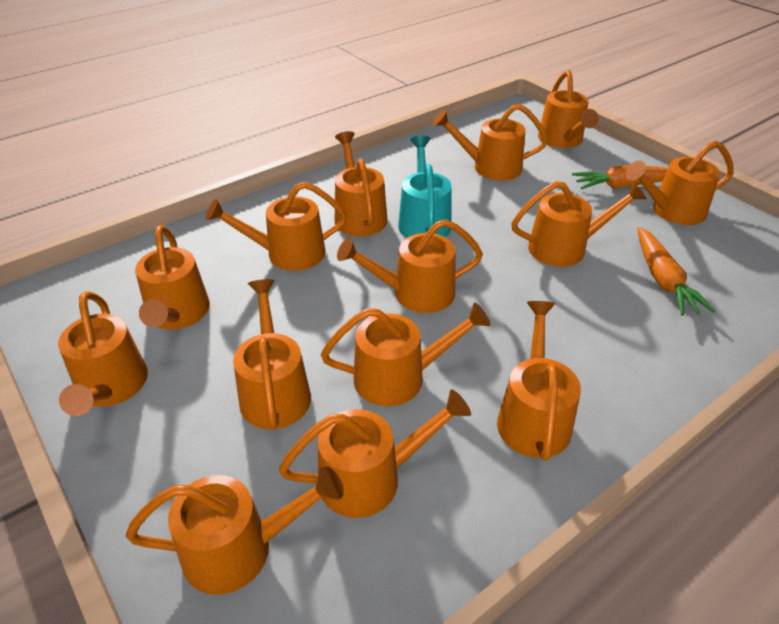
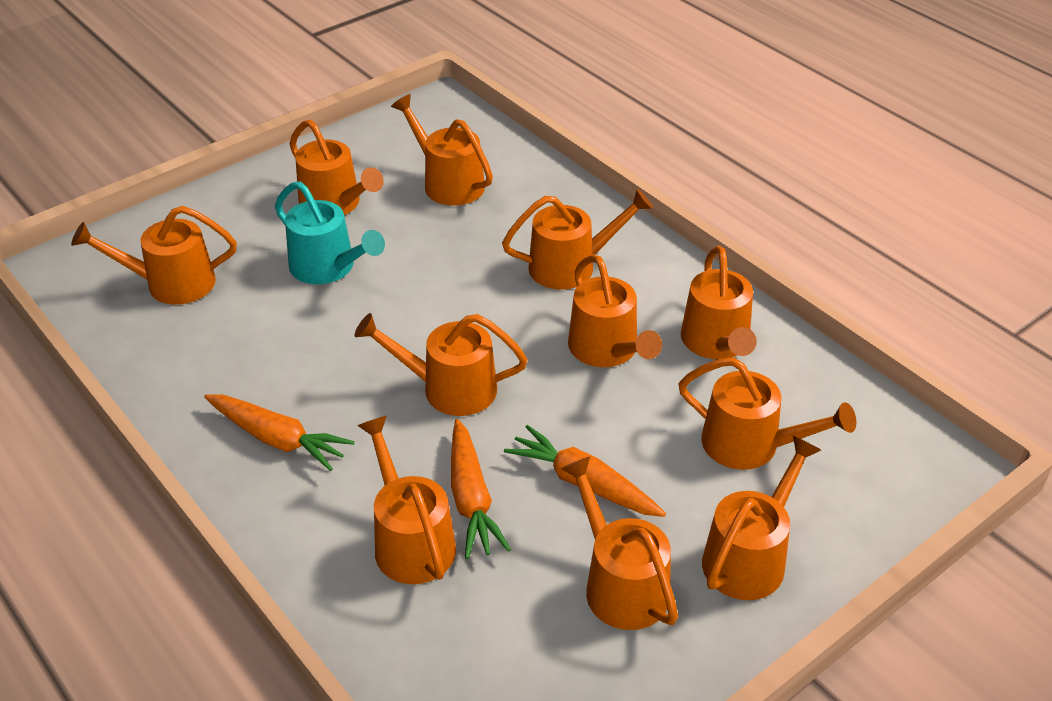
orange carrot: [572,165,668,189] [637,227,715,316] = 2 -> [204,394,354,471] [451,419,511,559] [504,425,666,517] = 3
orange watering can: [58,291,148,416] [126,466,344,595] [135,225,210,330] [206,182,347,271] [233,279,311,429] [279,390,471,518] [321,303,491,406] [335,131,388,237] [337,219,483,313] [433,104,548,181] [497,301,581,461] [511,181,647,267] [538,70,599,148] [626,141,734,225] = 14 -> [71,206,237,305] [290,120,384,215] [354,313,528,416] [357,416,456,584] [391,94,493,206] [502,189,653,290] [561,457,678,630] [568,254,662,367] [679,357,856,470] [681,246,757,359] [702,436,821,600] = 11

